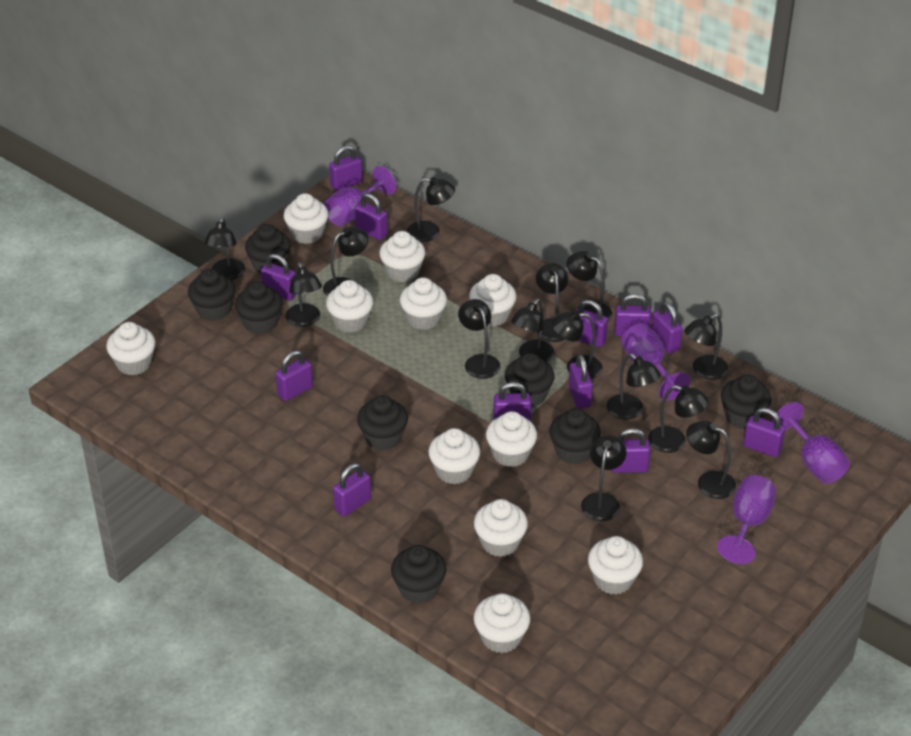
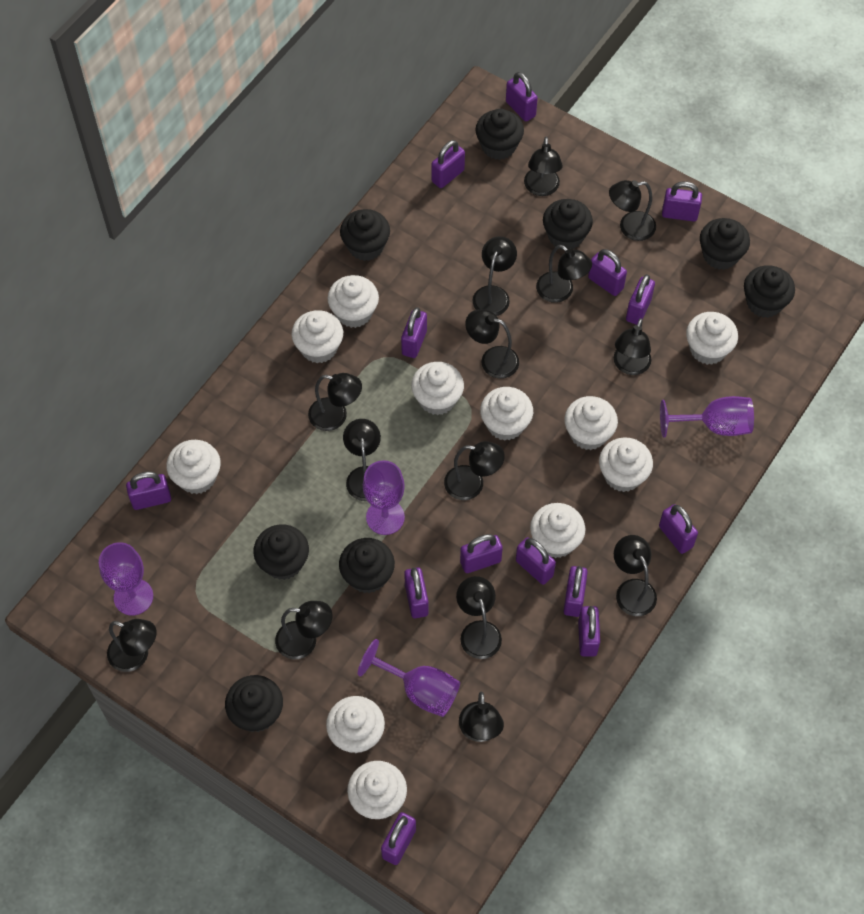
purple padlock: [261,254,296,301] [276,351,313,401] [329,146,362,191] [333,463,371,517] [355,193,388,240] [493,382,531,421] [569,354,593,409] [575,300,608,347] [611,428,651,473] [614,294,651,337] [651,302,683,354] [743,408,785,457] = 12 -> [126,472,171,510] [381,812,416,865] [401,307,427,358] [404,567,428,618] [432,140,465,188] [460,534,503,573] [506,72,538,121] [516,537,556,585] [564,566,588,617] [578,606,600,656] [588,249,627,296] [626,274,655,325] [659,504,698,554] [662,181,702,221] = 14

